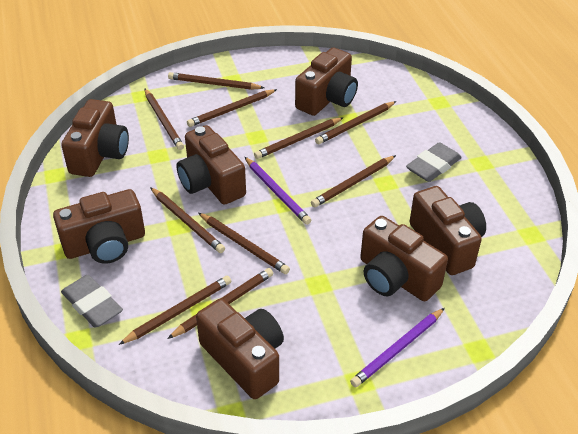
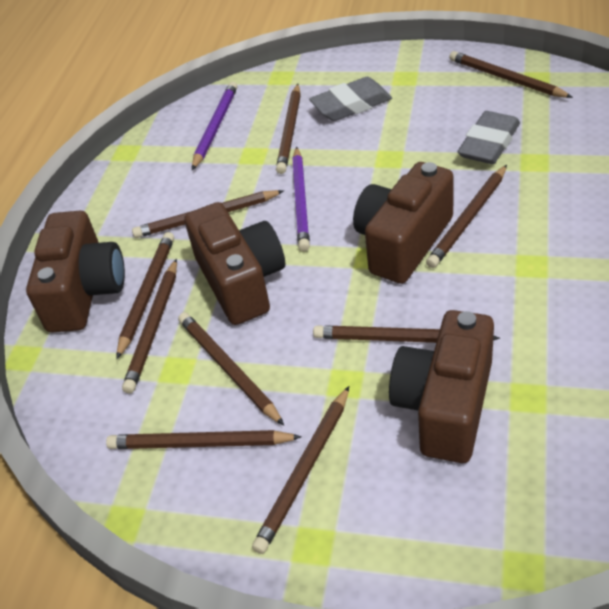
brown camera: [53,189,145,264] [61,99,129,177] [176,125,246,205] [196,298,284,399] [295,47,358,116] [360,216,448,301] [410,186,486,275] = 7 -> [26,211,125,333] [184,202,285,325] [353,162,454,284] [389,310,494,463] = 4

